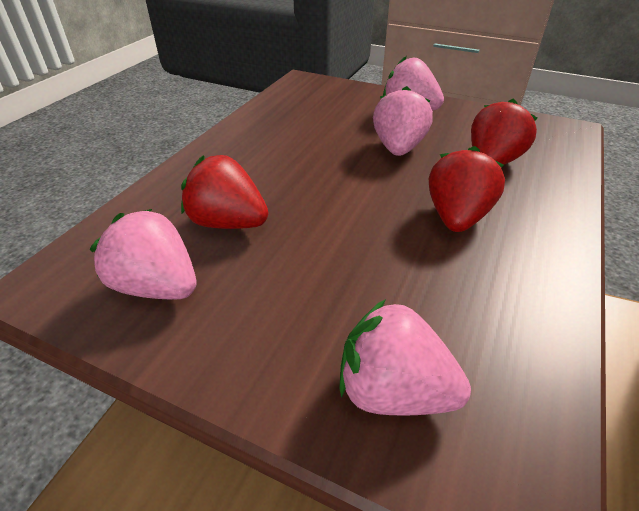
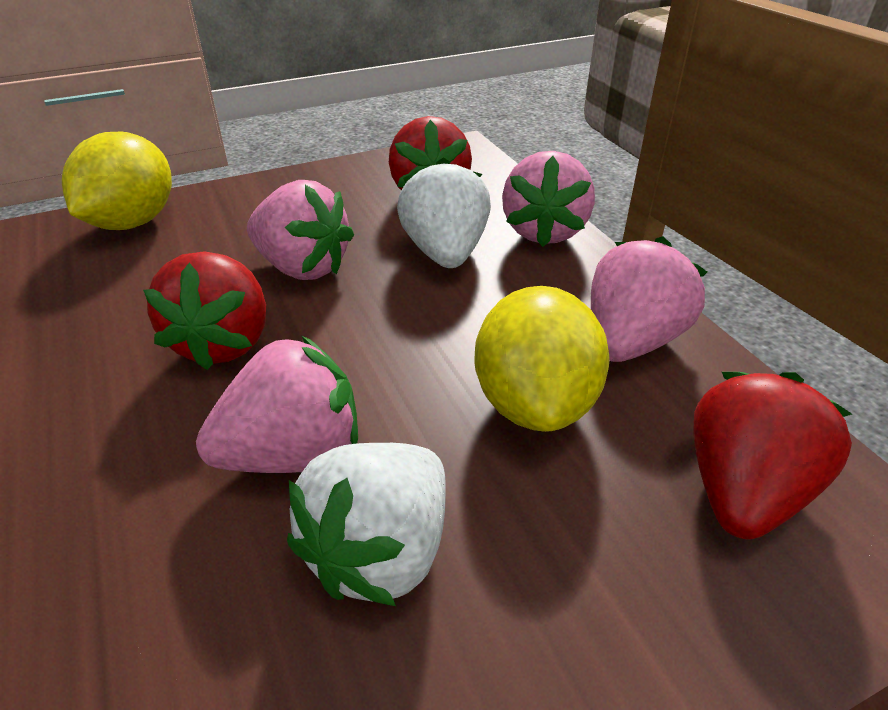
white strawberry: none = 0 -> [287,443,446,606] [397,157,491,268] = 2
yellow lemon: none = 0 -> [62,132,172,230] [474,286,610,432] = 2

